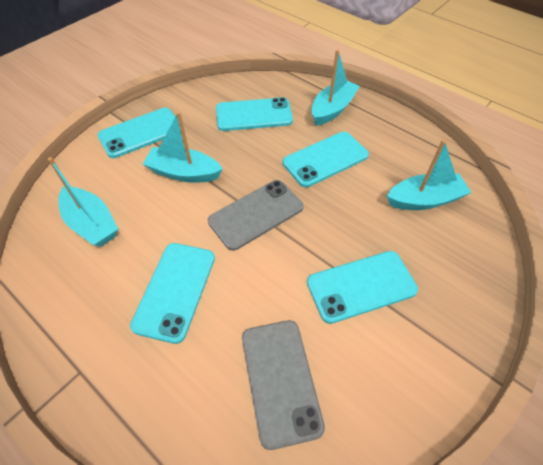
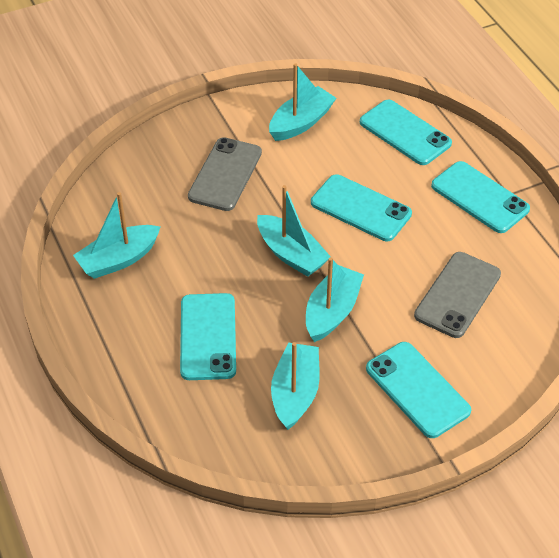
turquoise boat: [48,157,118,247] [143,111,223,183] [311,49,360,126] [387,140,472,210] = 4 -> [73,192,160,279] [257,185,331,277] [269,63,336,141] [271,342,319,430] [306,257,364,342] = 5

